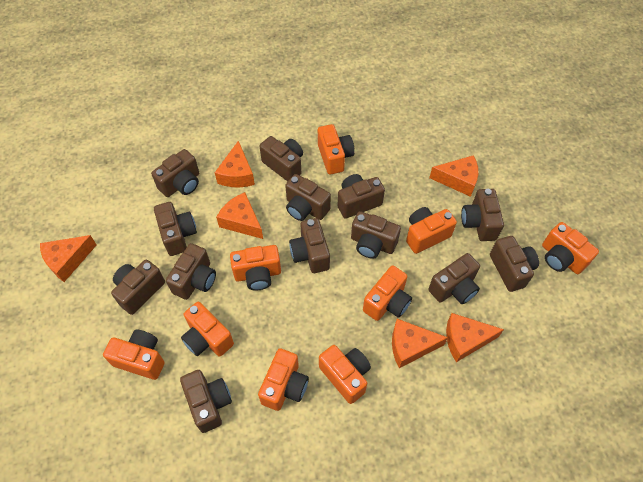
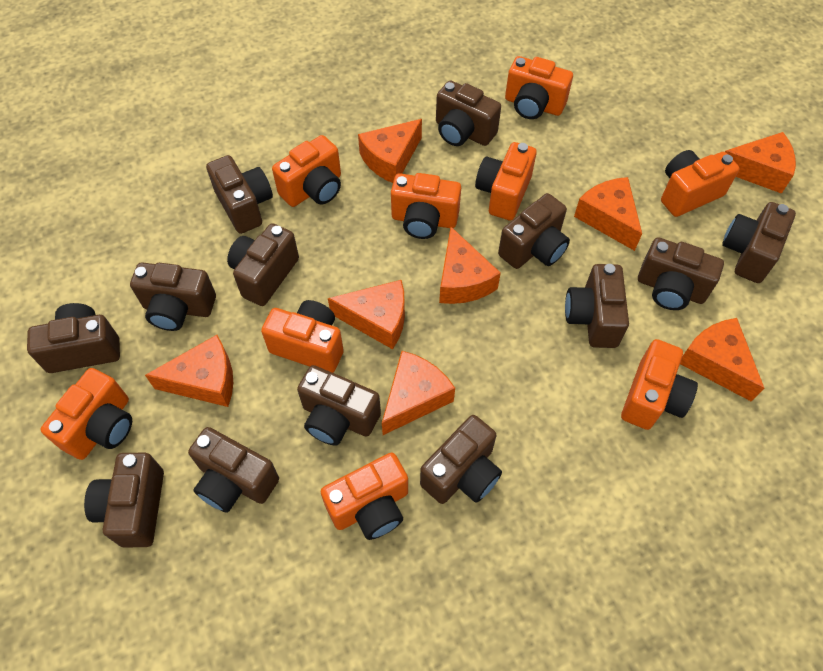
orange cheese: [40,235,97,282] [215,141,255,188] [216,192,263,239] [392,319,448,368] [429,155,478,197] [446,313,504,362] = 6 -> [145,335,233,407] [328,280,405,349] [358,119,422,183] [382,351,455,435] [439,227,501,304] [574,177,642,251] [680,318,764,402] [725,132,796,194] = 8

